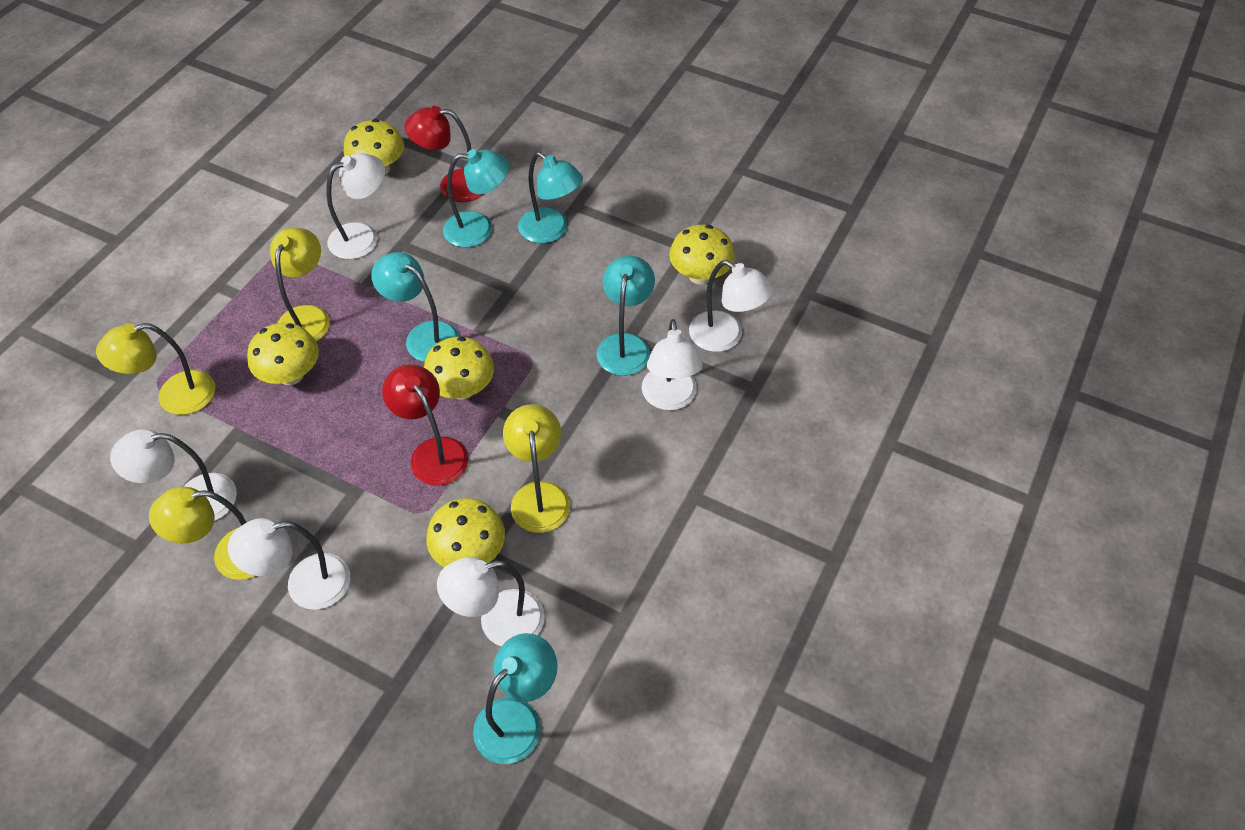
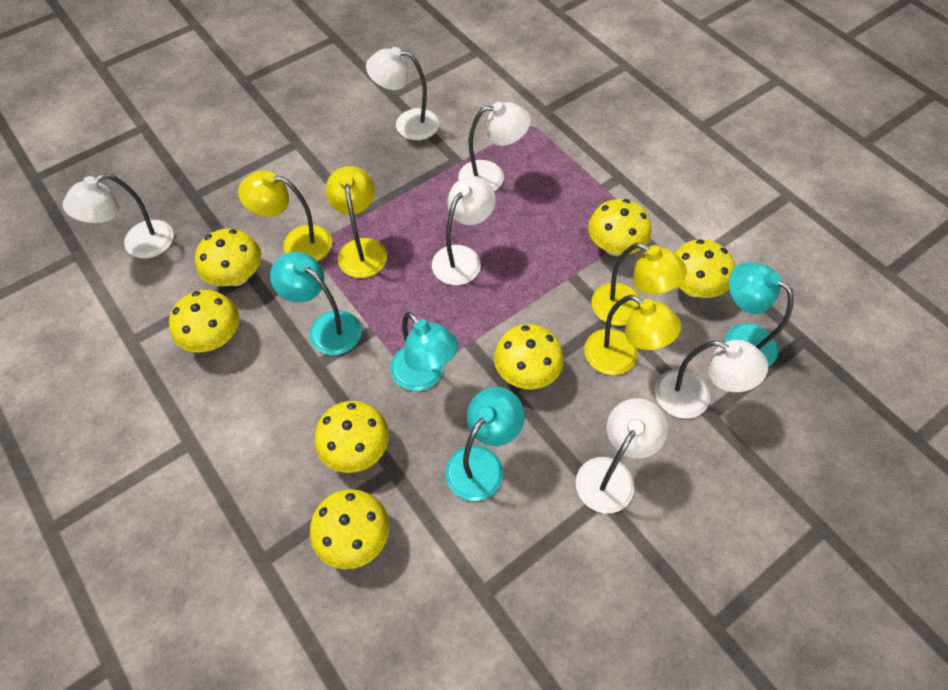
red lamp: [382,364,469,486] [405,106,483,202] = 2 -> none = 0
turquoise lamp: [371,252,459,362] [443,149,509,247] [473,633,558,764] [518,152,583,243] [597,256,655,376] = 5 -> [270,252,362,355] [390,312,459,391] [445,387,524,501] [725,262,794,367] = 4
yellow mushroom: [247,323,319,385] [343,119,404,175] [424,336,494,400] [426,498,505,567] [669,225,735,284] = 5 -> [169,290,239,352] [195,229,261,286] [310,489,389,569] [314,401,389,473] [494,324,564,389] [588,199,651,256] [675,239,735,298] = 7

